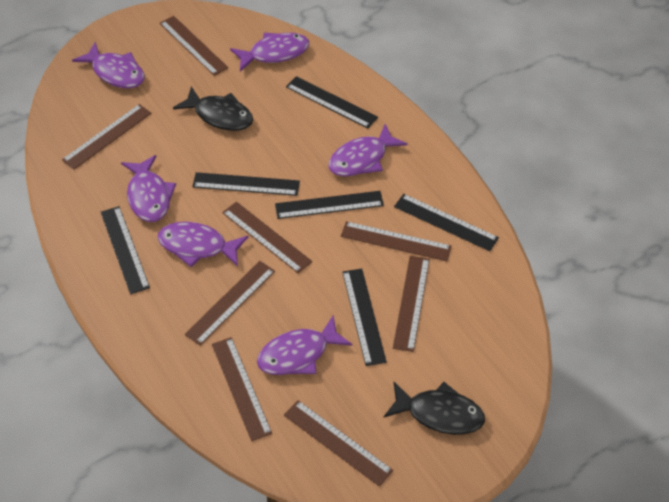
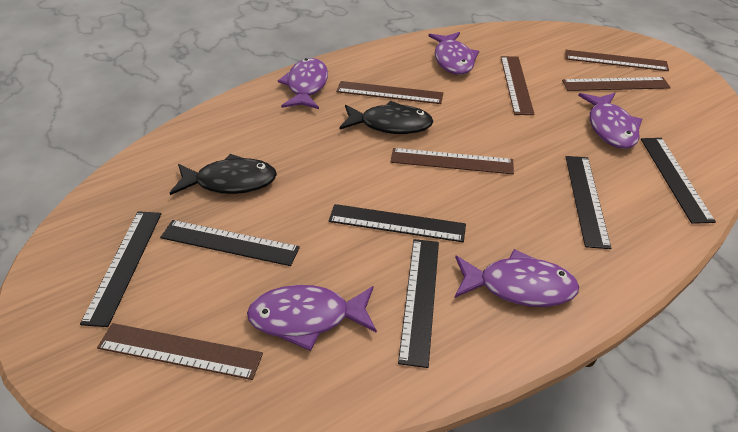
brown ruler: [62,104,151,170] [160,16,228,76] [185,261,275,345] [212,337,272,441] [222,202,312,273] [284,400,393,487] [341,221,452,261] [393,256,430,352] = 8 -> [97,323,263,380] [336,81,443,104] [391,148,514,174] [501,56,535,115] [562,77,671,91] [565,50,669,71] = 6
purple fish: [72,42,145,89] [121,155,176,222] [158,222,249,267] [230,33,310,72] [257,315,352,375] [329,124,408,177] = 6 -> [247,285,377,351] [278,58,328,109] [428,32,479,75] [455,249,579,307] [578,93,642,149] = 5

